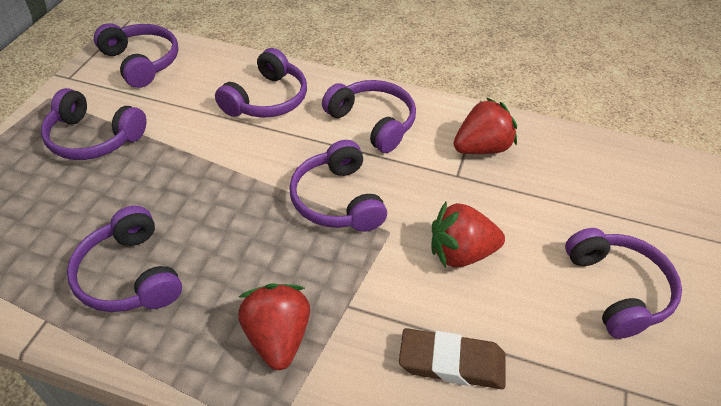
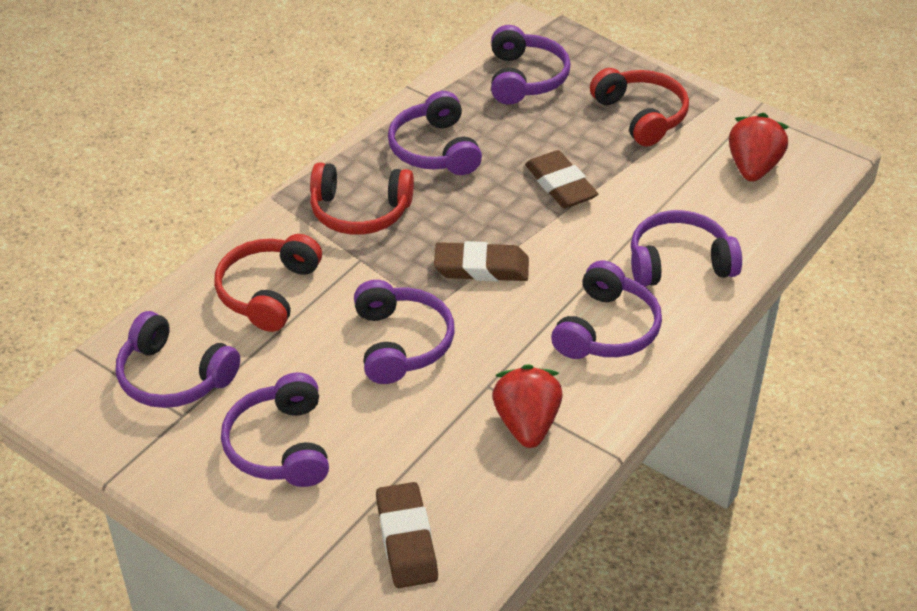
brown eraser: [399,328,506,389] = 1 -> [376,482,438,588] [434,241,529,281] [525,150,598,208] = 3
red headphones: none = 0 -> [214,234,322,332] [310,162,414,235] [590,68,689,147] = 3
red strawberry: [238,283,310,370] [431,202,505,268] [454,97,517,154] = 3 -> [492,364,563,448] [729,113,789,182] = 2

